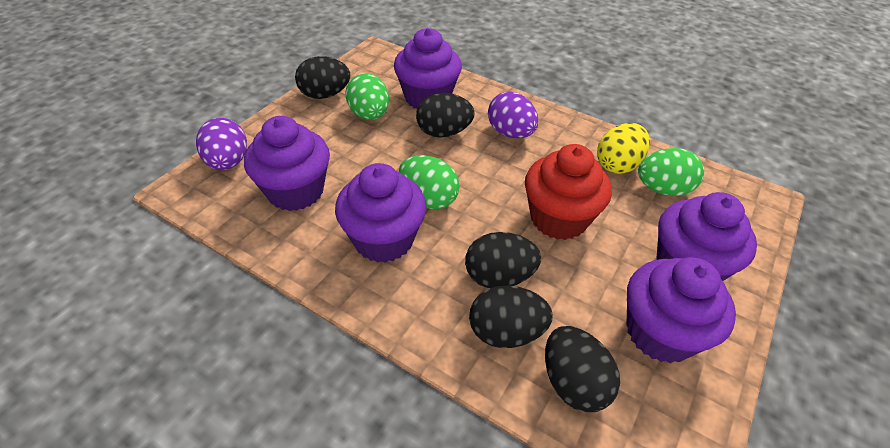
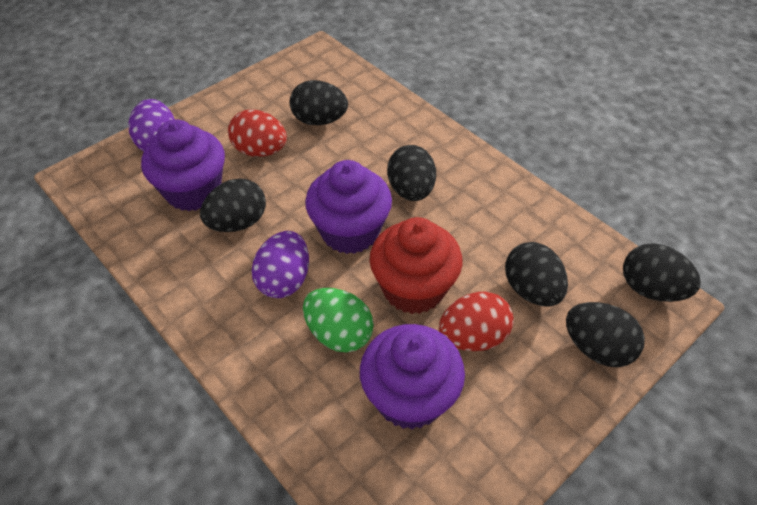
black egg: [295,56,350,99] [416,93,475,137] [465,232,541,288] [469,286,553,348] [545,326,620,412] = 5 -> [200,178,266,232] [290,80,348,125] [387,145,436,201] [505,242,568,306] [566,302,645,367] [623,243,701,302] = 6
green egg: [346,73,389,120] [399,155,460,209] [638,148,704,196] = 3 -> [303,288,374,352] = 1
purple cupcake: [244,116,330,211] [335,163,427,263] [394,28,462,109] [627,257,736,363] [656,192,757,281] = 5 -> [141,119,225,211] [305,160,392,254] [360,324,465,430] = 3
red egg: none = 0 -> [228,109,287,157] [439,292,514,351] = 2
yellow egg: [597,123,650,174] = 1 -> none = 0

